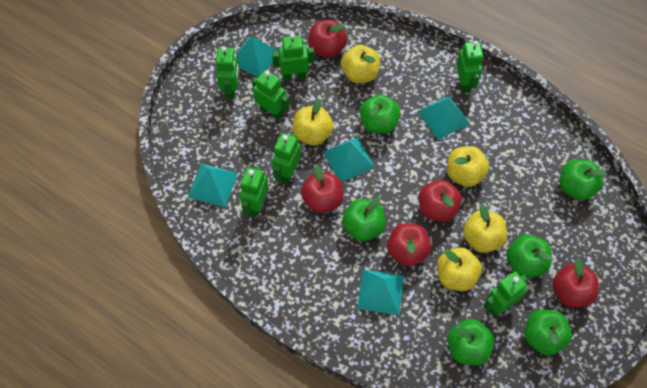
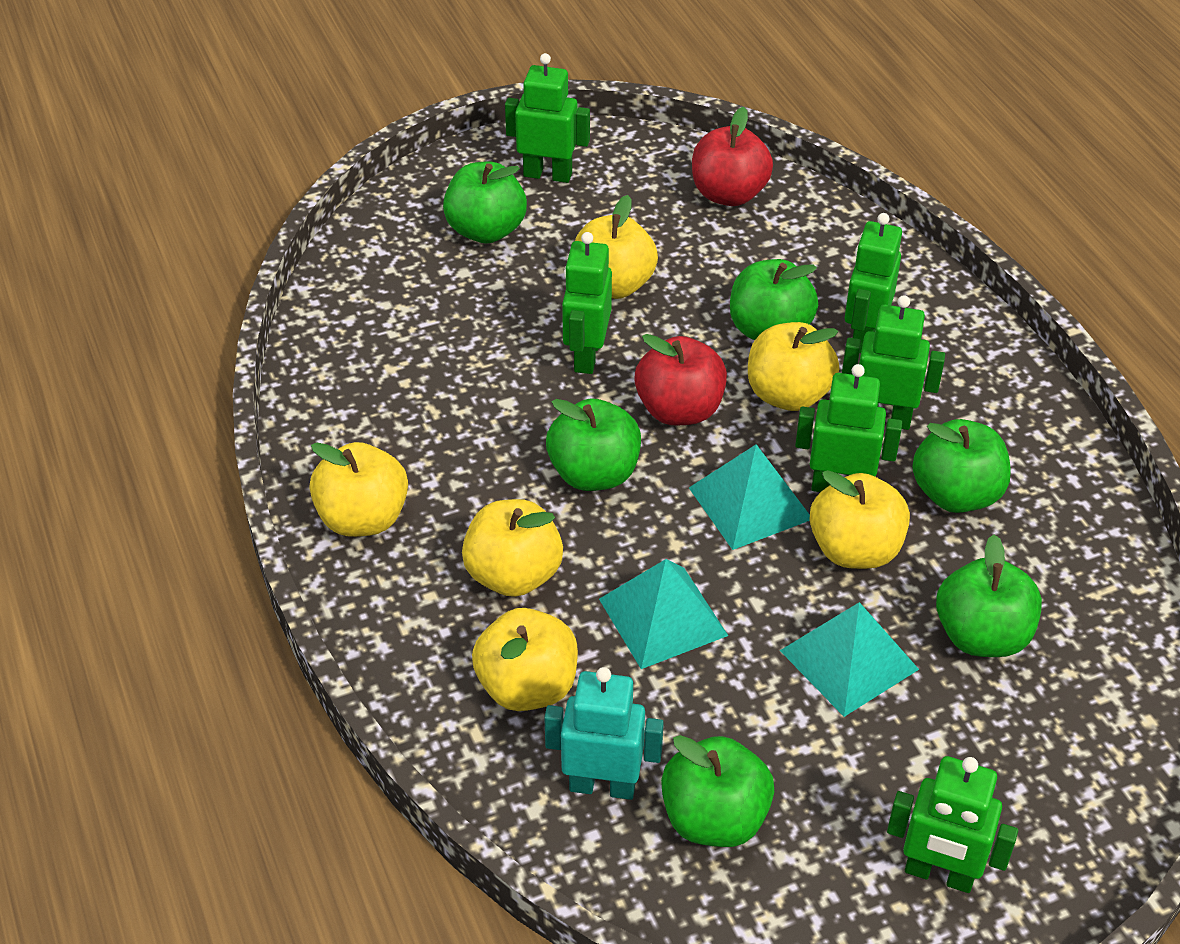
green robot: [216,46,239,99] [240,166,269,217] [252,70,290,120] [272,33,314,81] [272,133,301,184] [456,41,483,93] [483,271,528,316] = 7 -> [505,53,590,183] [562,232,612,374] [795,364,902,492] [842,295,945,430] [845,213,902,353] [887,756,1018,893] = 6
red apple: [301,165,343,213] [308,20,347,58] [387,223,431,266] [419,180,461,221] [552,258,599,308] = 5 -> [635,334,727,425] [692,107,773,206] = 2
turquoise pyramid: [188,164,238,207] [236,37,279,77] [323,137,375,182] [357,270,404,315] [417,96,470,140] = 5 -> [599,559,728,669] [689,444,810,550] [780,602,919,717] = 3
turquoise robot: none = 0 -> [544,667,664,800] = 1
yellow apple: [293,99,334,146] [341,45,380,83] [437,247,482,291] [447,146,489,187] [463,205,507,253] = 5 -> [309,442,408,537] [462,499,563,597] [472,608,578,711] [575,195,658,299] [748,322,839,411] [810,470,910,569] = 6

